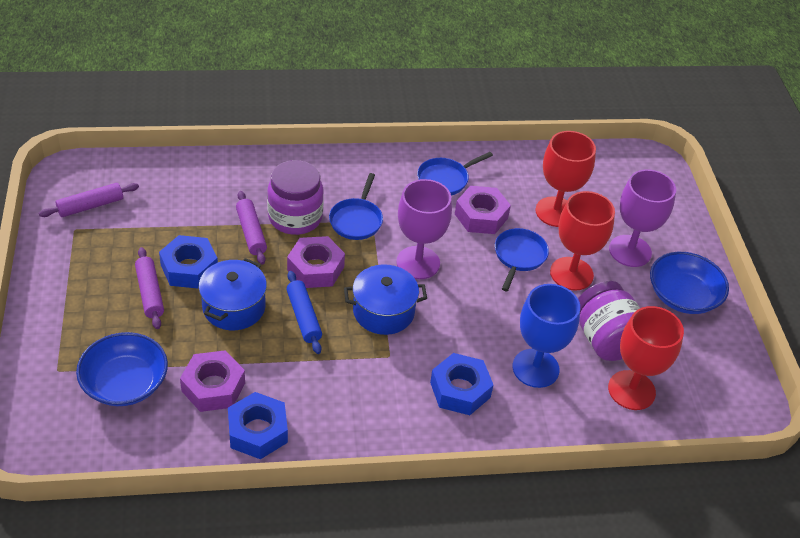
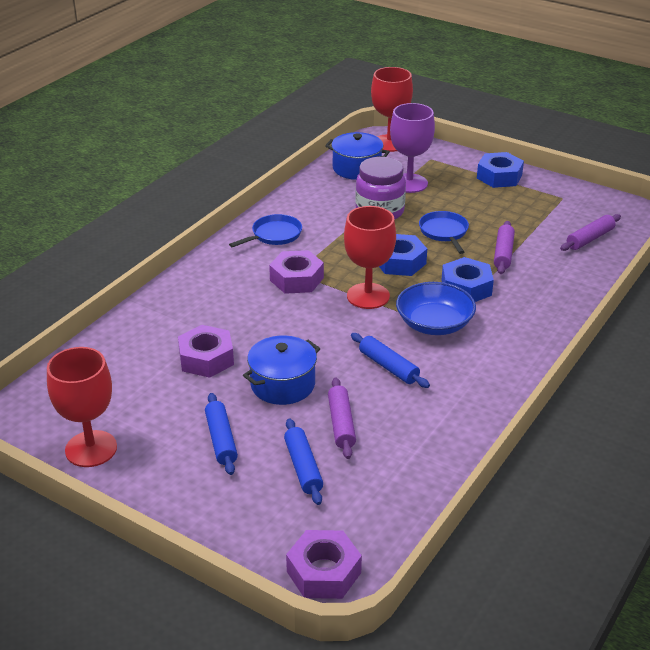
blue bowl: [76,332,168,406] [650,252,729,314] = 2 -> [396,282,476,335] = 1
blue goblet: [513,284,580,388] = 1 -> none = 0
blue pan: [329,173,383,240] [417,152,493,195] [495,228,549,291] = 3 -> [229,214,302,247] [419,211,469,254] = 2
blue rolling pin: [286,271,322,354] = 1 -> [205,393,238,475] [284,418,323,505] [351,333,430,388] = 3
purple goblet: [396,179,452,279] [609,169,676,267] = 2 -> [390,103,435,193] = 1
purple jar: [267,160,324,235] [578,281,640,361] = 2 -> [355,157,406,220] = 1

